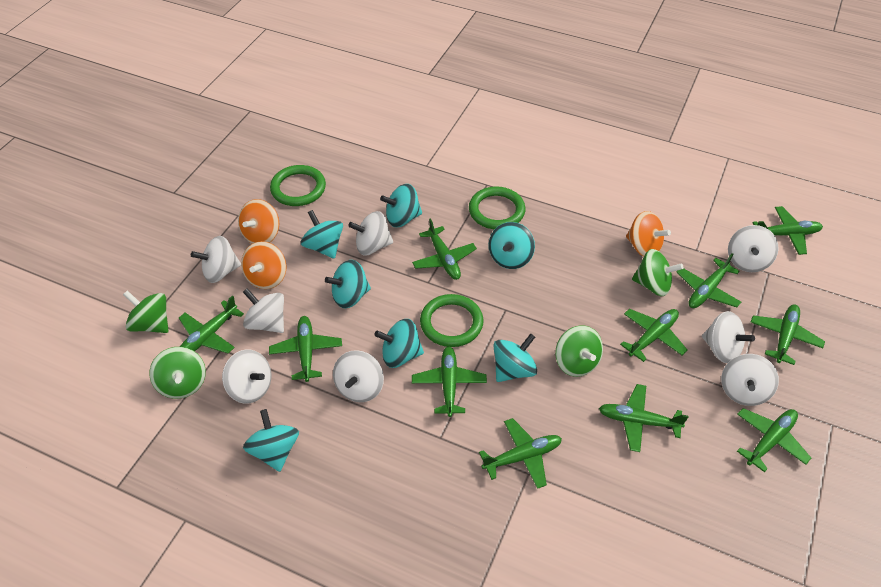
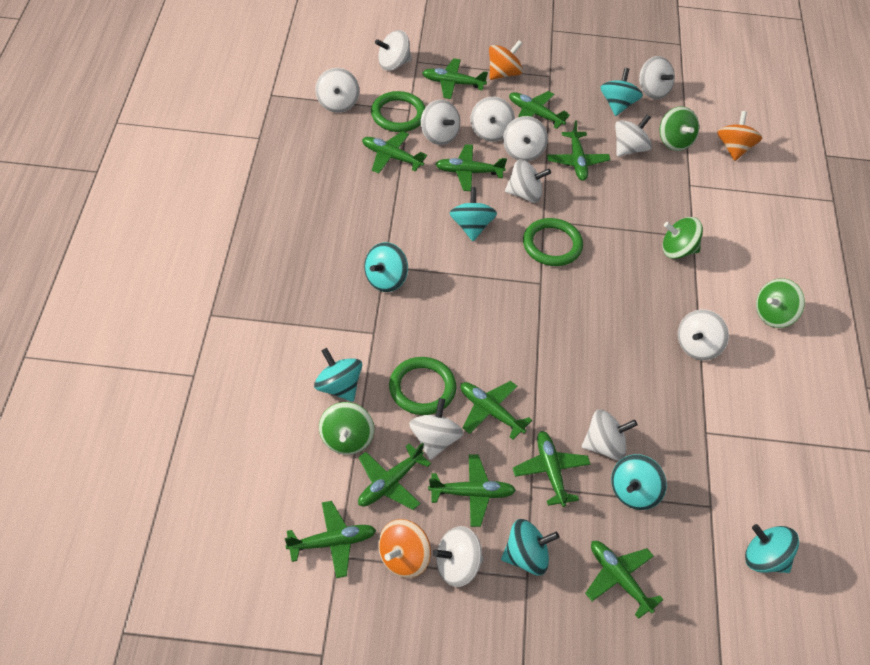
white spinning top: [191,236,241,283] [222,350,271,404] [243,288,284,333] [333,350,384,402] [348,211,393,255] [702,311,755,363] [721,354,779,406] [728,225,778,272] = 8 -> [315,68,359,113] [375,30,412,71] [409,398,464,460] [421,100,460,145] [433,526,483,587] [471,97,515,142] [503,116,548,161] [505,159,551,203] [582,409,637,460] [615,115,652,157] [639,56,675,99] [678,309,729,360] = 12

